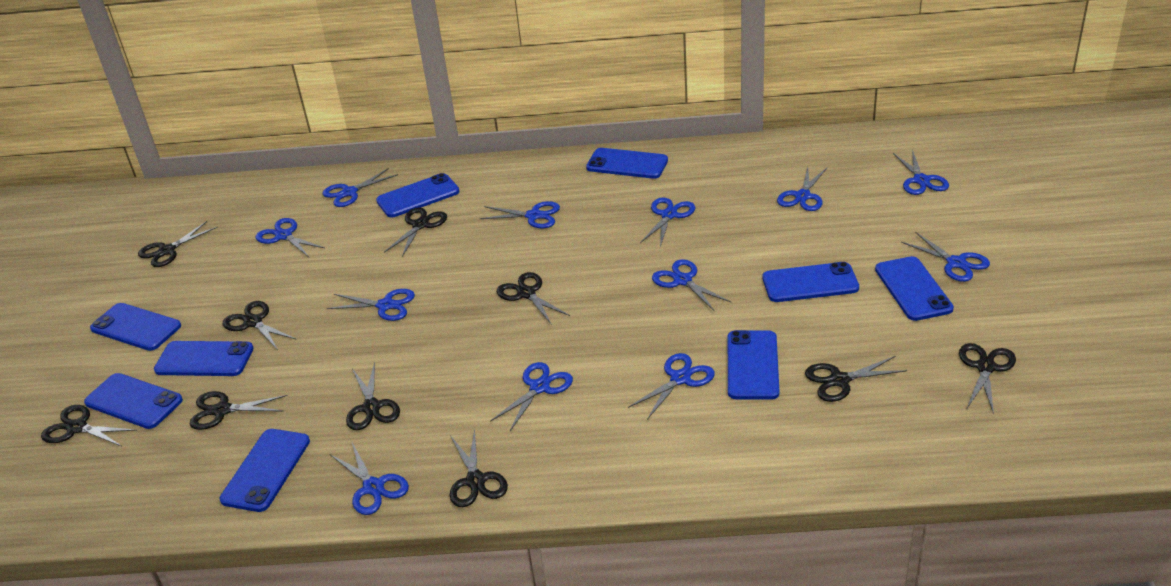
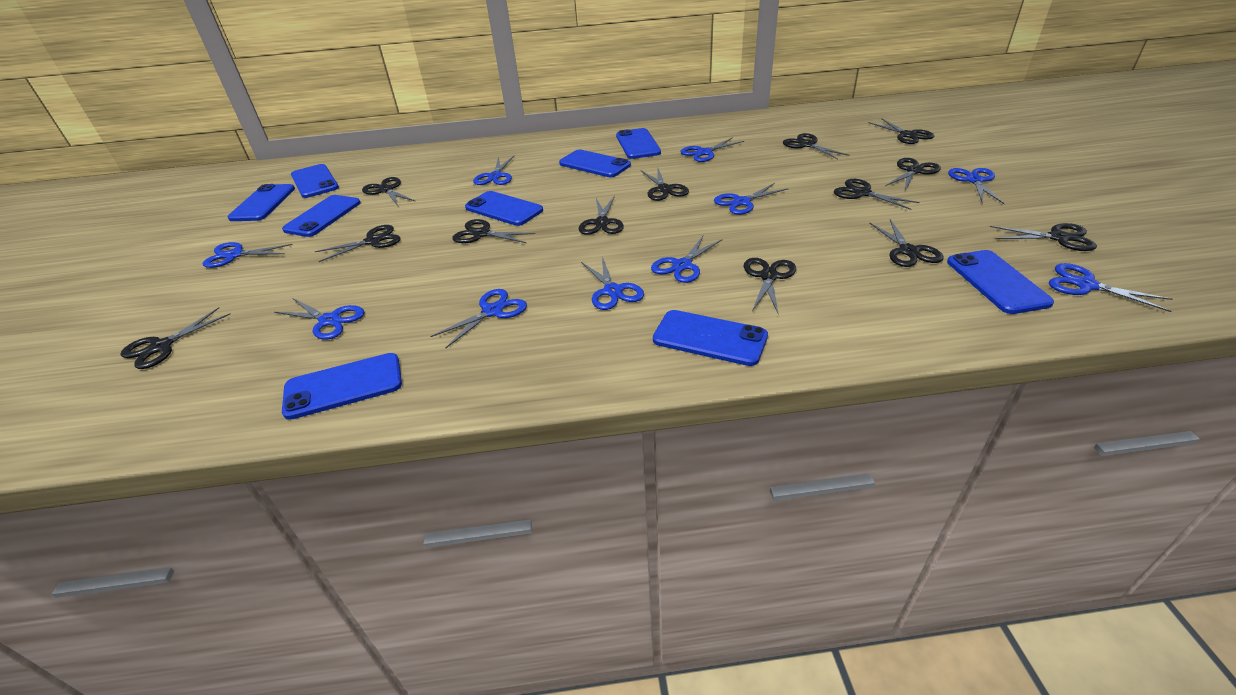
black scissors: [41,405,137,446] [138,221,218,267] [190,391,288,430] [223,301,297,350] [346,362,400,430] [384,207,447,257] [450,428,508,507] [497,272,570,325] [805,356,907,402] [959,343,1016,414] = 10 -> [121,307,231,369] [314,225,401,262] [362,177,415,206] [452,219,535,243] [579,196,624,235] [641,166,689,201] [744,258,796,313] [783,133,850,160] [834,179,920,210] [869,118,934,144] [869,219,944,267] [885,158,941,191] [990,223,1097,251] = 13
blue scissors: [256,218,325,257] [323,168,398,207] [327,289,415,321] [330,443,409,515] [479,201,560,228] [490,362,573,431] [628,353,715,419] [640,197,695,247] [652,259,731,312] [777,167,827,211] [893,150,949,195] [901,232,990,282] = 12 -> [203,242,293,268] [275,298,364,340] [430,289,527,348] [473,156,514,185] [581,257,644,310] [651,235,723,283] [680,137,744,162] [714,183,788,215] [948,168,1005,204] [1049,263,1172,312] = 10

